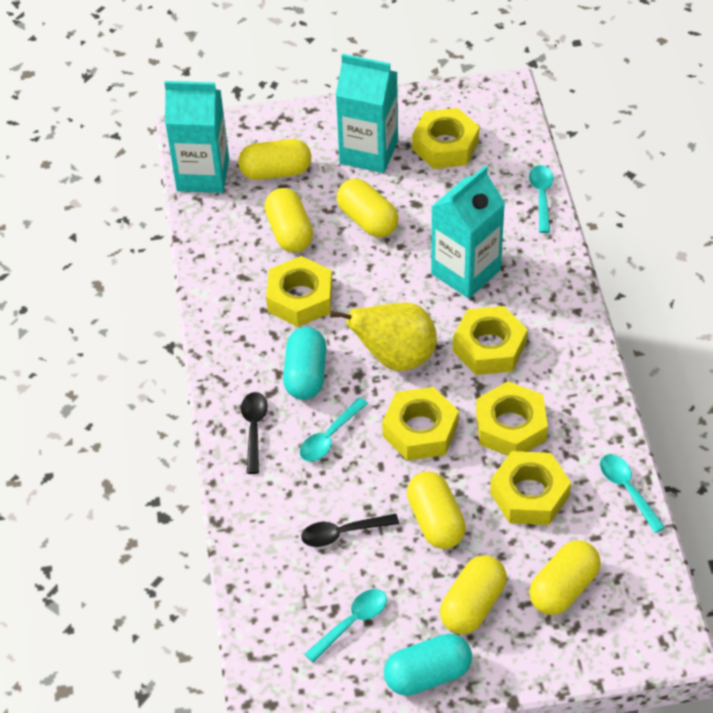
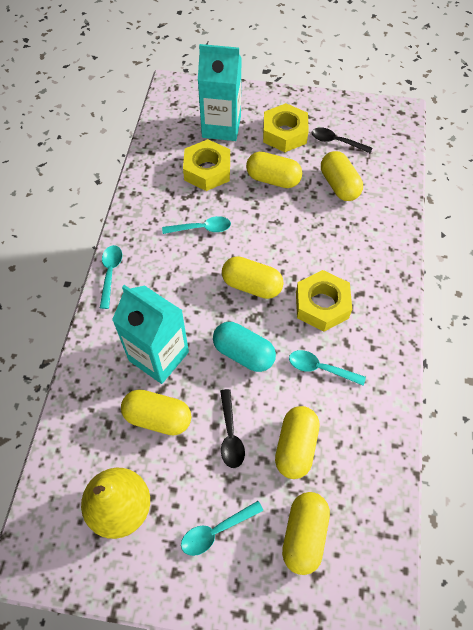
turquoise capsule: [283,327,326,400] [384,634,472,696] = 2 -> [213,322,276,372] = 1
turquoise carton: [164,81,229,193] [335,54,398,173] [431,166,505,299] = 3 -> [112,285,189,384] [198,44,241,141] = 2
yellow nut: [266,256,333,327] [382,387,459,461] [412,108,479,169] [453,306,527,375] [476,381,548,456] [490,451,571,525] = 6 -> [183,139,230,191] [263,103,309,152] [296,270,352,332] = 3

